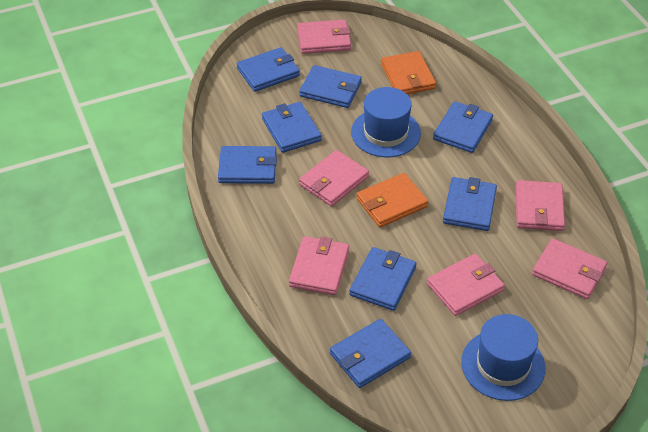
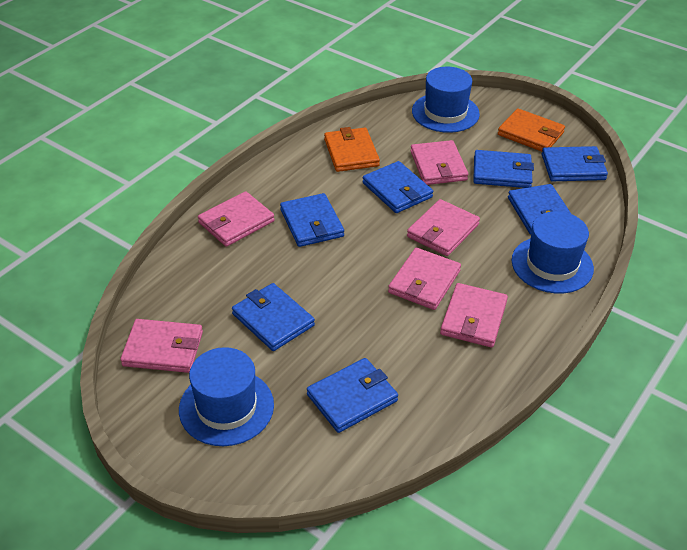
blue hat: [351,87,421,157] [461,314,545,401] = 2 -> [179,347,274,446] [412,67,480,133] [512,211,594,294] = 3
blue wallet: [218,146,277,184] [237,47,300,92] [262,102,322,153] [299,65,362,108] [330,319,411,388] [349,247,417,311] [433,101,493,153] [443,177,497,231] = 8 -> [232,283,315,351] [280,193,344,247] [307,358,398,433] [362,161,433,213] [473,150,534,188] [508,184,571,235] [542,146,608,181] = 7

